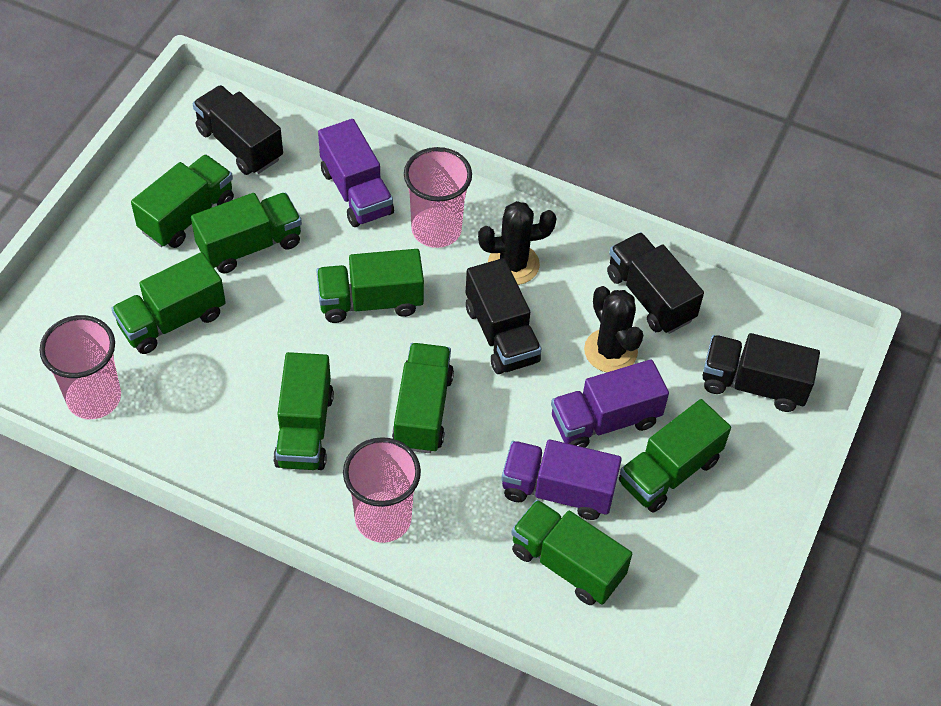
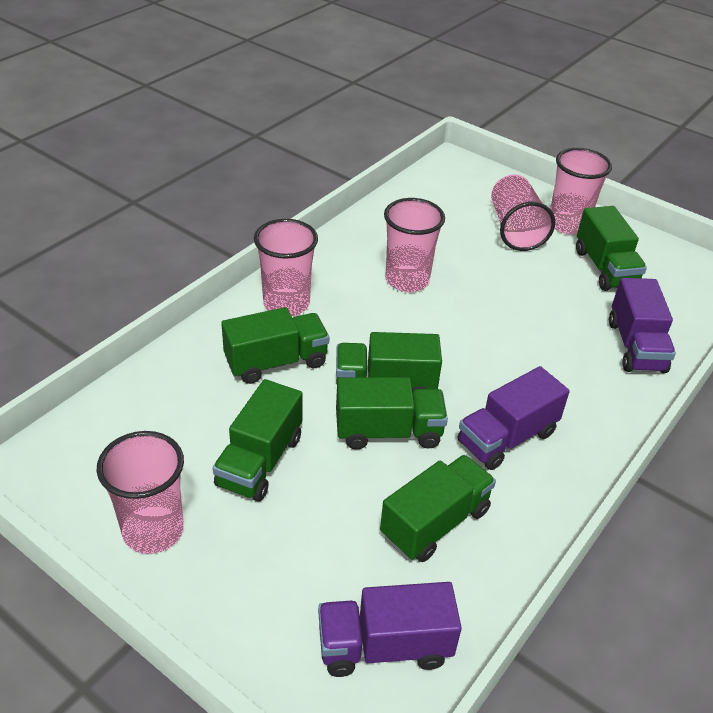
black cactus: [478,201,557,285] [584,286,643,372] = 2 -> none = 0
black truck: [193,85,283,175] [466,258,541,374] [607,232,704,334] [703,333,820,412] = 4 -> none = 0
green truck: [111,252,226,354] [131,154,234,248] [191,192,302,273] [273,352,334,470] [316,249,424,323] [392,343,454,453] [511,500,632,605] [619,399,731,513] = 8 -> [213,379,303,501] [221,307,329,384] [336,332,442,392] [336,377,448,450] [380,455,496,562] [576,206,647,291] = 6
pink cup: [40,315,121,419] [343,437,421,543] [404,147,472,248] = 3 -> [97,431,184,554] [254,219,318,316] [384,198,445,292] [491,175,555,251] [550,148,612,235] = 5

